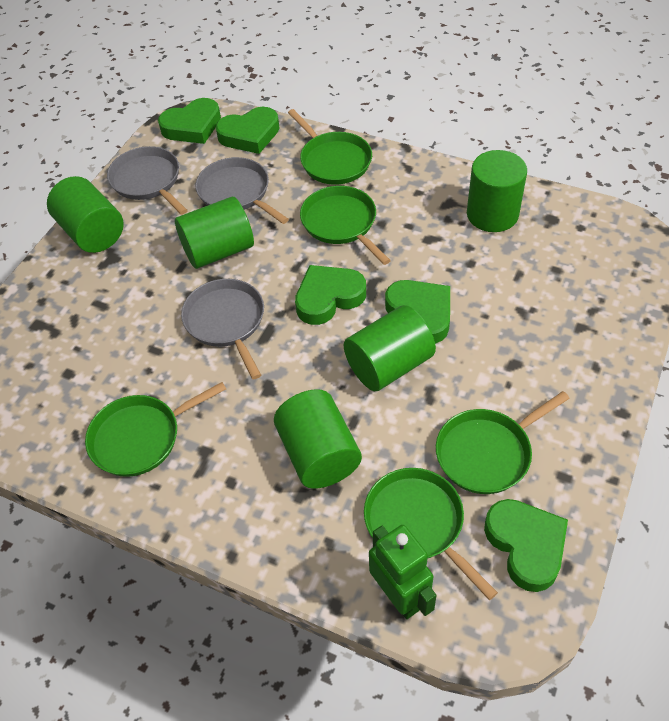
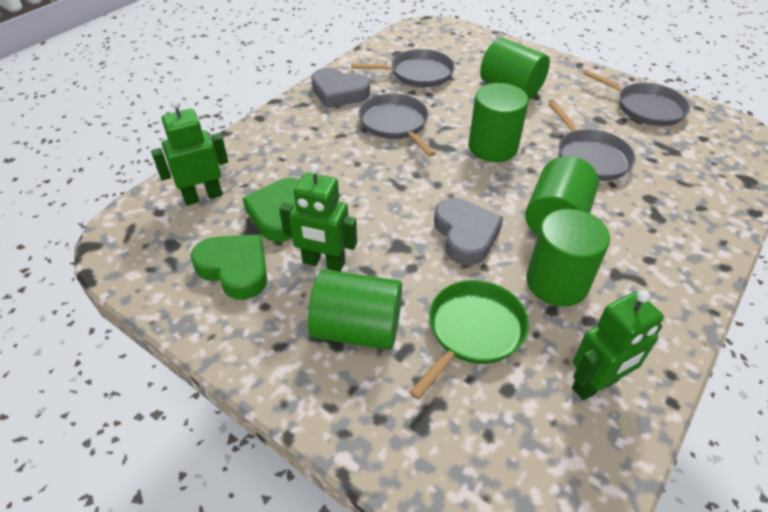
green heart: [158,98,221,144] [216,107,279,154] [295,265,366,325] [385,280,450,344] [484,499,568,592] = 5 -> [191,234,267,300] [242,178,300,242] = 2
green pan: [85,382,226,477] [288,109,372,185] [300,186,391,265] [364,468,498,600] [436,391,570,494] = 5 -> [409,280,529,400] = 1
green robot: [369,525,437,619] = 1 -> [151,99,228,206] [279,164,357,272] [572,290,664,401] = 3
grey heart: none = 0 -> [311,68,370,108] [434,198,503,265] = 2
grey pan: [107,146,188,215] [181,279,264,379] [195,157,289,224] = 3 -> [351,49,455,87] [359,93,436,157] [549,101,636,181] [583,70,690,126] = 4

